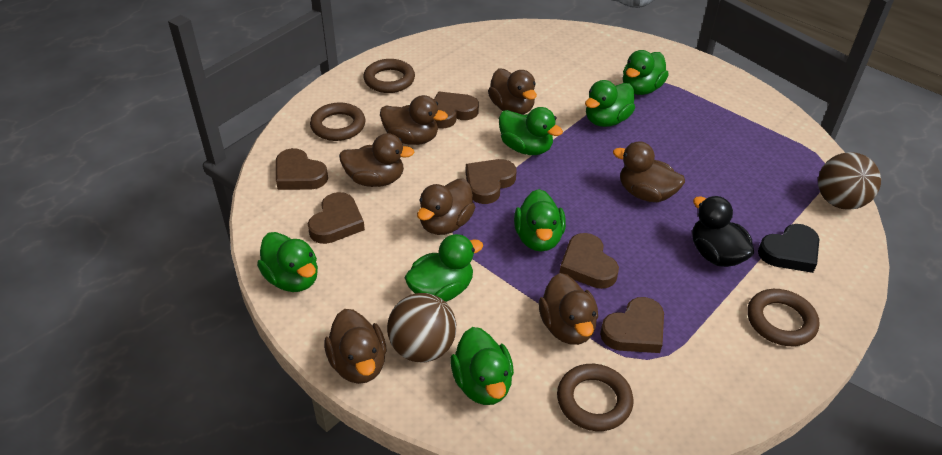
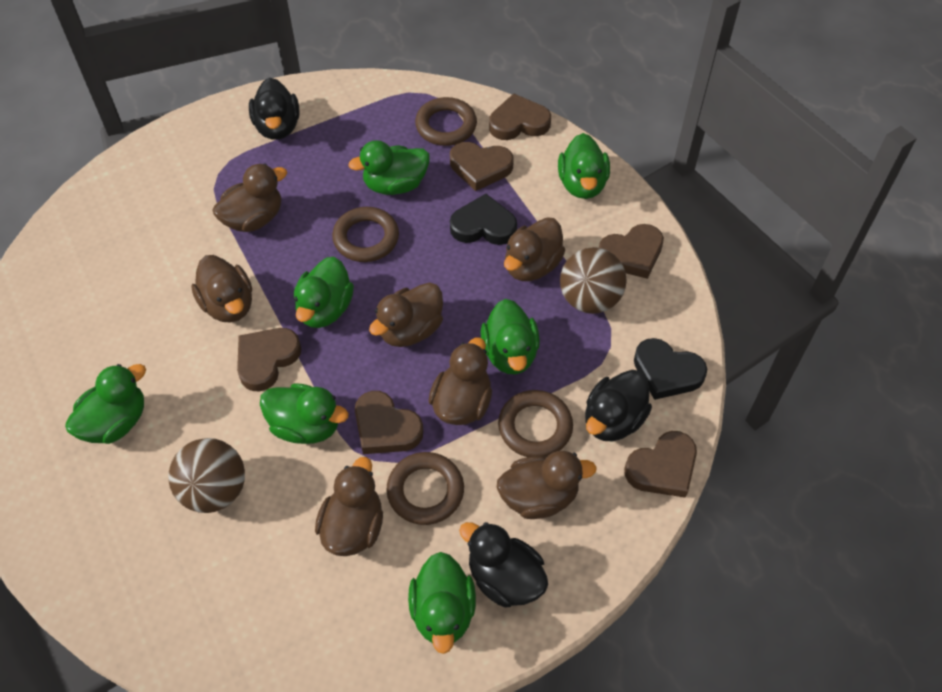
black duck: [692,196,754,267] = 1 -> [249,78,299,140] [459,522,548,608] [585,370,652,441] = 3
black heart: [758,224,819,273] = 1 -> [450,194,517,245] [634,338,707,400] = 2

